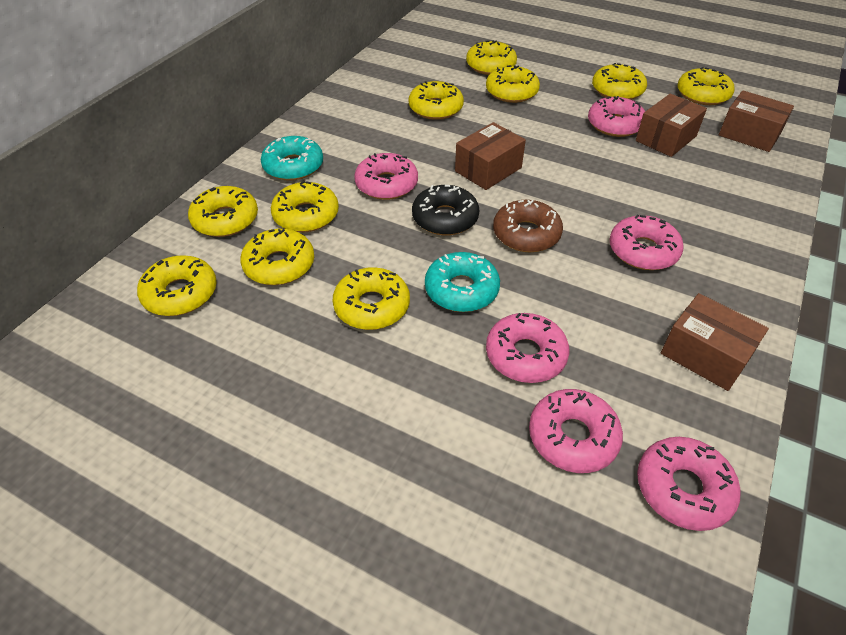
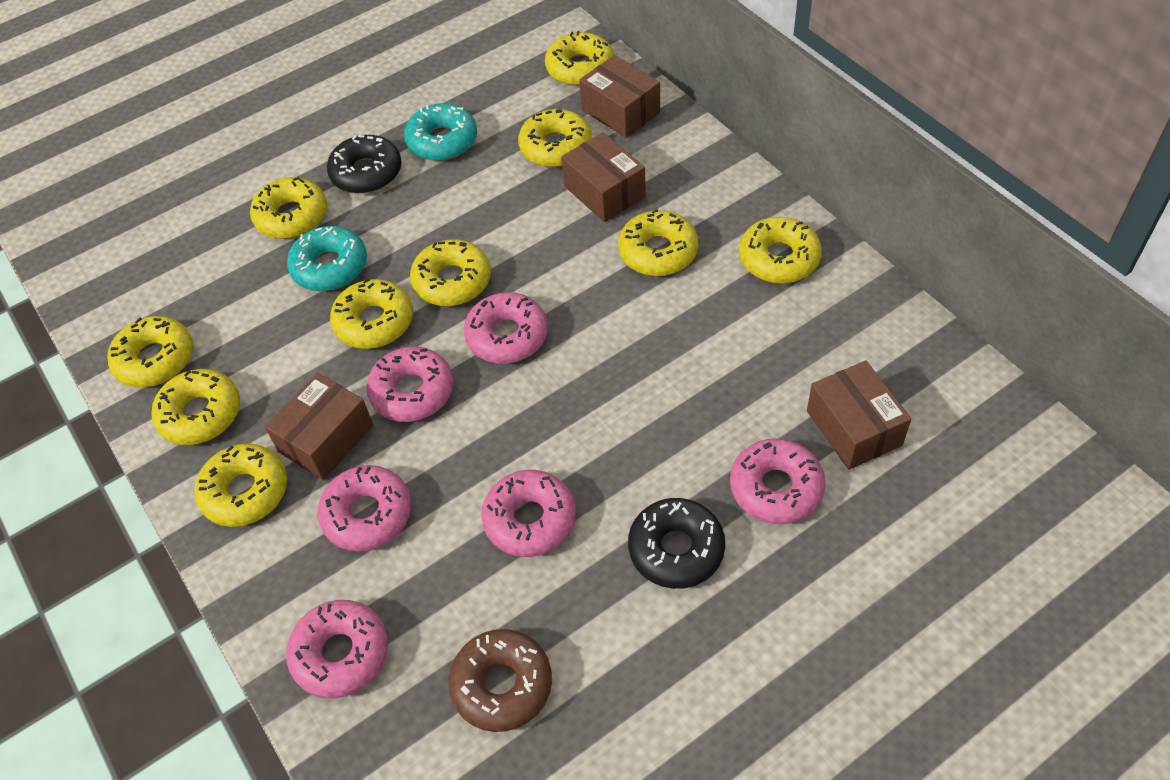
black donut: [412,185,479,236] = 1 -> [327,135,402,194] [628,498,725,589] = 2

